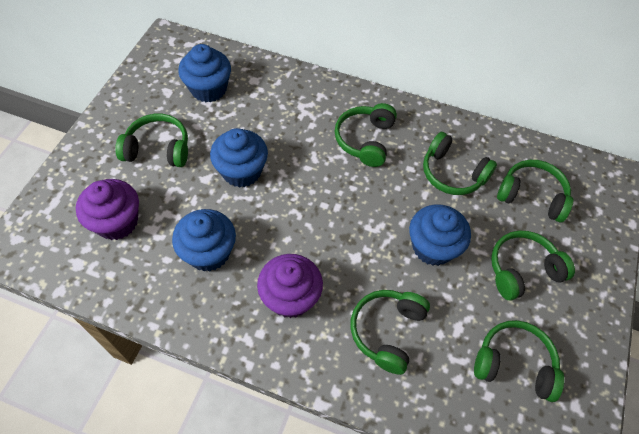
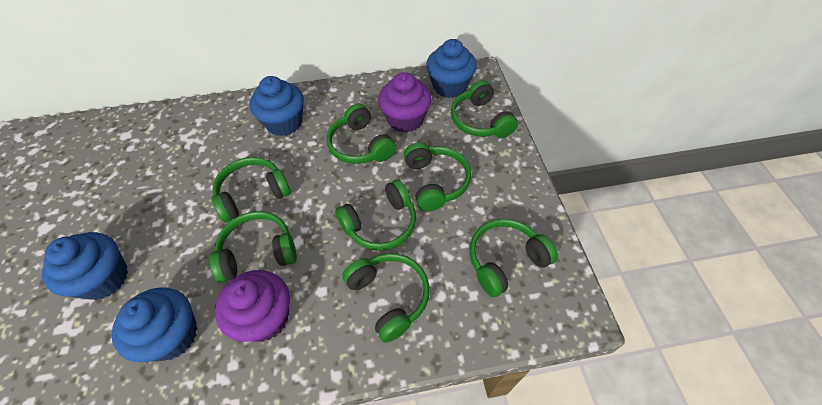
green headphones: [115,114,188,167] [335,103,397,167] [351,290,430,375] [423,132,497,195] [474,320,564,402] [491,231,575,300] [497,160,573,222] = 7 -> [210,211,297,283] [212,157,291,222] [327,103,396,164] [335,179,416,251] [342,253,430,343] [404,142,471,211] [451,80,518,138] [469,219,558,297] = 8

